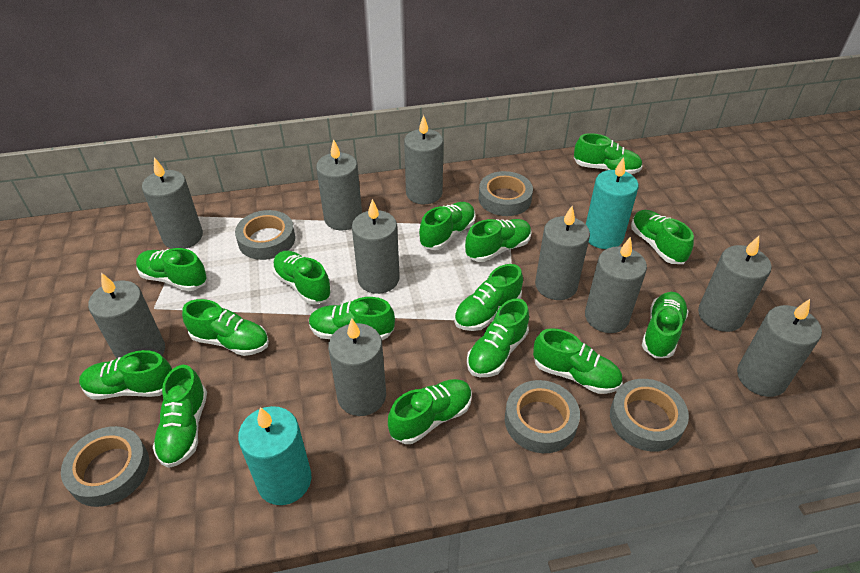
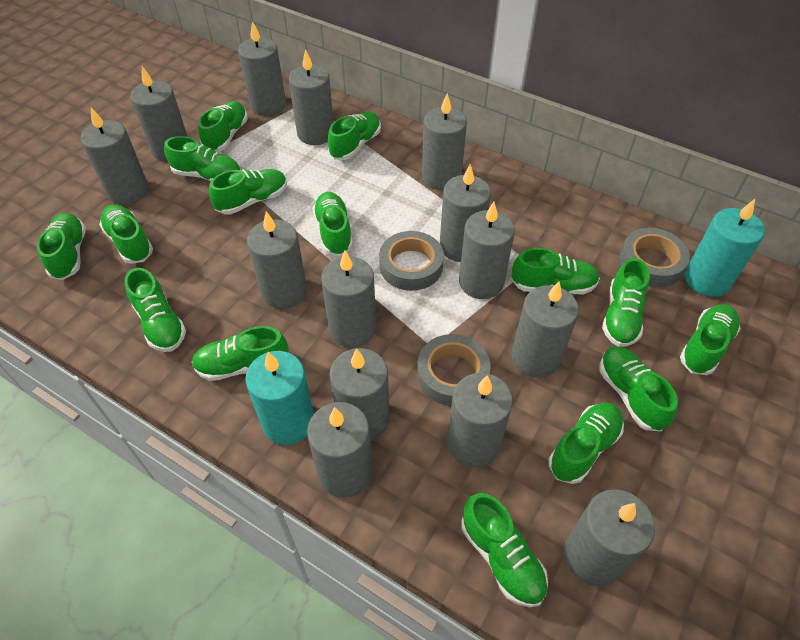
grey candle: [88,273,165,359] [142,157,203,249] [316,139,362,230] [328,318,386,416] [352,199,400,294] [404,115,443,204] [535,206,590,300] [585,237,647,333] [698,236,772,332] [737,299,822,397] = 10 -> [80,107,148,204] [130,66,188,162] [238,21,286,116] [247,211,307,309] [289,49,334,145] [307,402,373,498] [321,251,376,347] [329,348,389,441] [422,93,467,190] [440,164,491,262] [447,373,513,468] [459,202,515,299] [512,282,579,378] [564,489,655,587] = 14
grey tape: [61,426,149,507] [235,210,295,260] [479,171,533,216] [505,380,580,453] [610,379,689,452] = 5 -> [379,231,444,291] [417,334,490,406] [619,228,690,287] = 3

